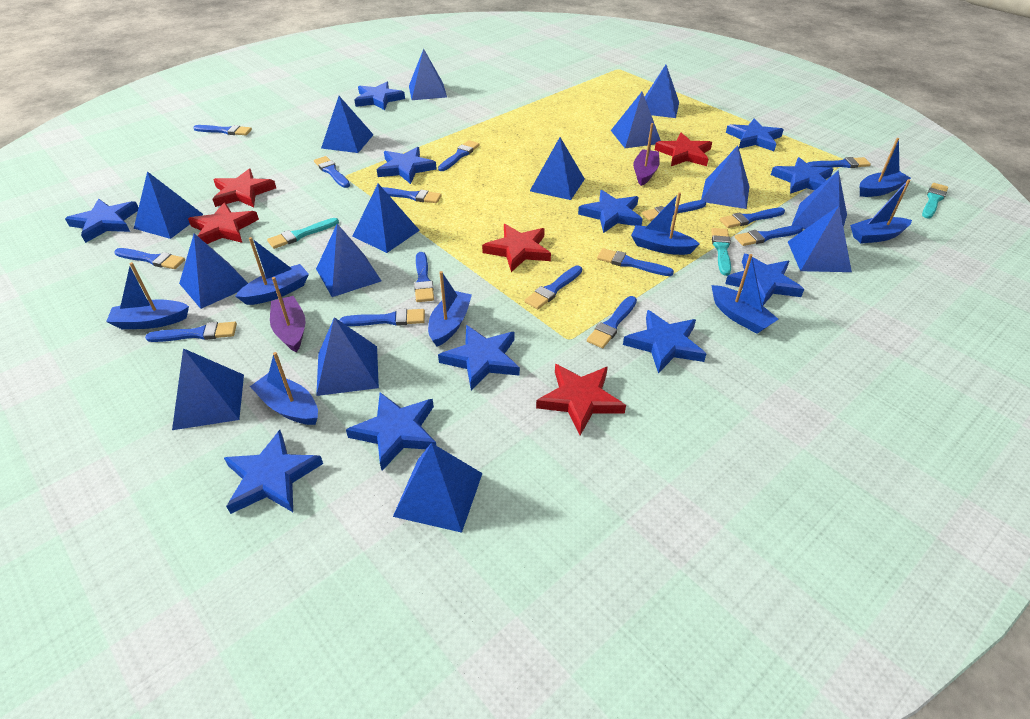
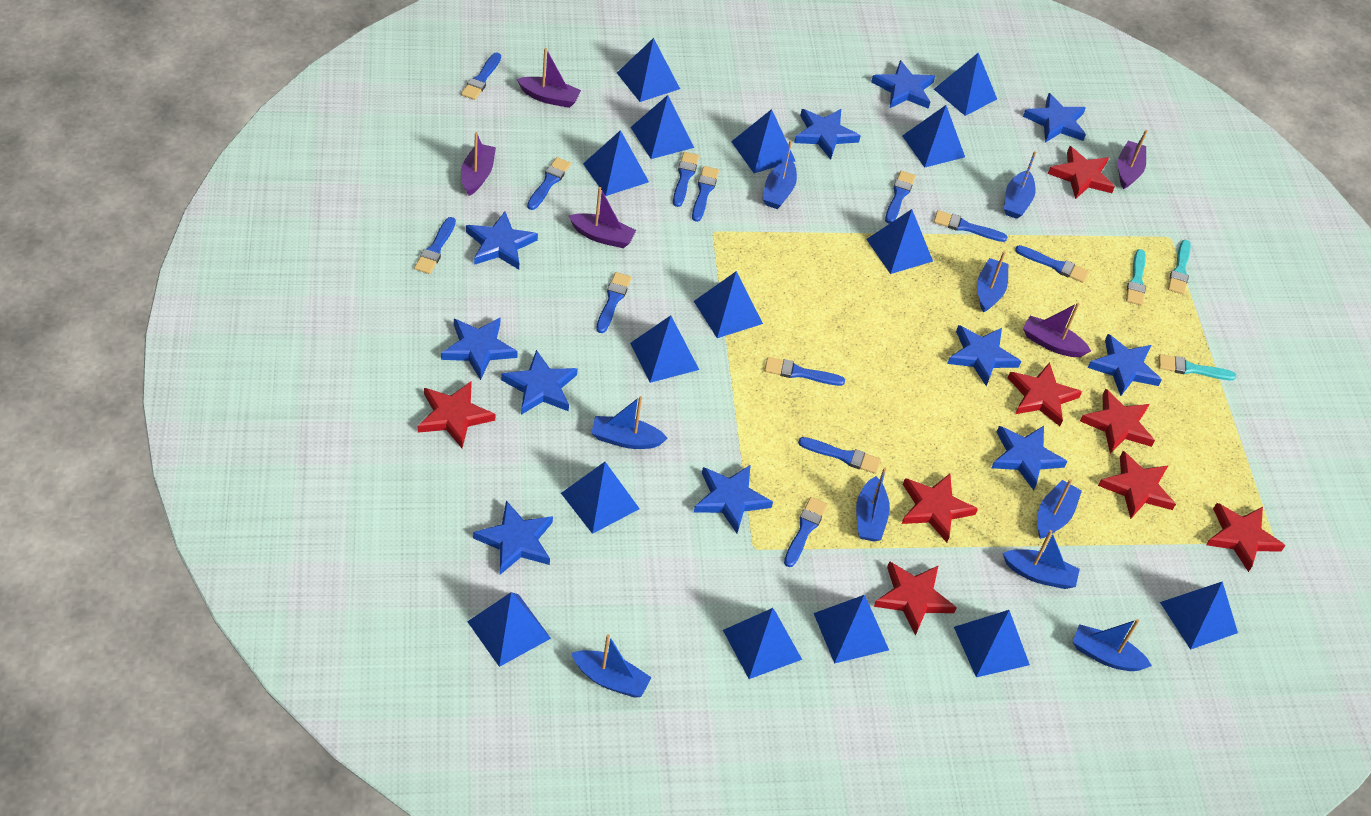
blue boat: [106,262,189,329] [235,237,309,305] [250,352,318,425] [428,271,472,347] [631,192,700,255] [711,254,778,334] [850,179,912,244] [860,138,911,197] = 8 -> [571,634,652,698] [591,396,668,449] [762,140,797,209] [856,467,890,541] [977,251,1008,313] [1003,530,1080,589] [1004,151,1036,219] [1037,479,1082,539] [1073,619,1152,671] = 9
blue brush: [115,248,185,269] [145,322,237,342] [193,125,252,135] [314,156,350,188] [340,309,425,326] [382,187,442,203] [414,252,434,302] [438,140,480,171] [525,265,582,309] [587,296,637,348] [597,248,674,276] [642,200,706,222] [720,207,785,228] [735,225,803,246] [807,157,871,168] = 15 -> [414,217,456,274] [461,53,501,100] [527,157,571,210] [596,272,631,333] [673,152,699,207] [692,166,719,222] [764,357,845,386] [784,497,827,567] [798,437,881,474] [885,171,915,224] [934,210,1007,242] [1015,245,1089,283] = 12
purple boat: [270,277,305,353] [633,123,660,186] = 2 -> [461,132,496,196] [517,48,581,108] [569,187,636,248] [1023,303,1091,357] [1118,130,1147,189] = 5
red star: [188,202,259,244] [212,169,276,207] [482,224,551,272] [536,364,626,435] [655,133,712,166] = 5 -> [418,381,495,448] [874,561,957,636] [902,474,978,543] [1008,362,1082,426] [1048,146,1115,199] [1080,389,1155,453] [1098,451,1176,519] [1206,503,1285,572] = 8

